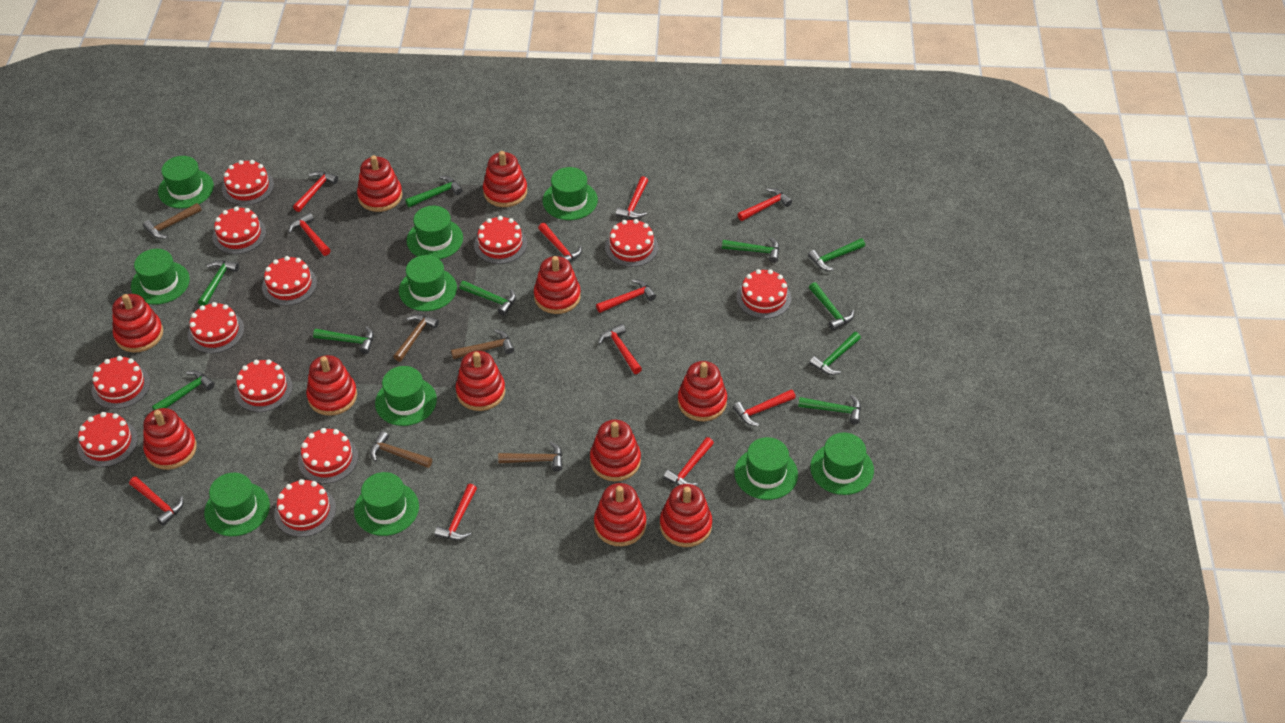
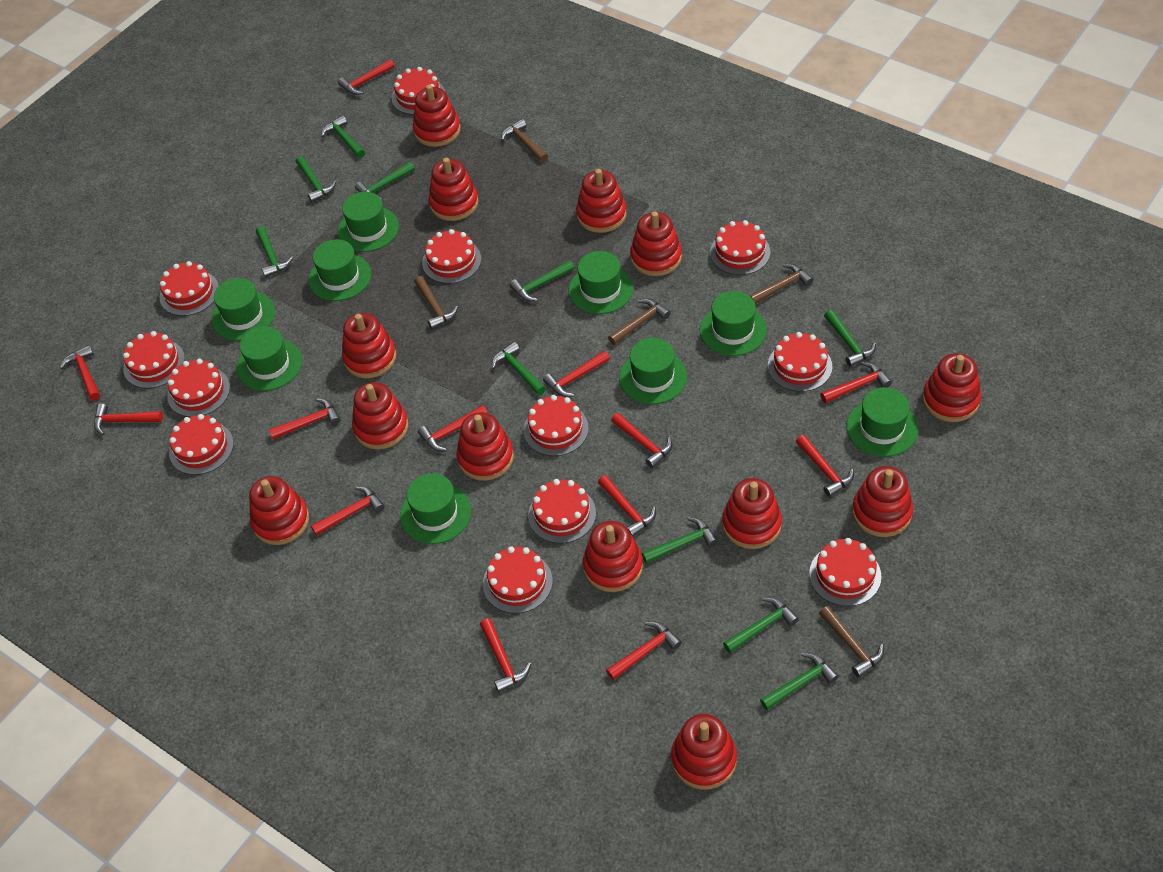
green hat: [131,249,190,305] [158,156,214,209] [204,473,270,536] [354,472,419,536] [375,366,437,426] [399,255,457,311] [407,206,463,259] [543,167,598,220] [734,437,798,500] [810,433,874,495] = 10 -> [211,278,275,341] [236,326,302,391] [308,239,371,301] [337,192,399,252] [400,473,471,544] [568,251,633,314] [619,338,687,404] [700,291,767,356] [846,387,918,457] = 9
red hammer: [129,476,183,526] [288,212,331,256] [293,171,338,212] [435,484,477,540] [538,223,582,262] [596,279,656,313] [598,324,642,374] [616,176,648,219] [663,437,714,486] [733,389,796,426] [737,188,792,221] = 11 -> [60,345,100,401] [94,404,163,435] [269,398,341,440] [311,486,385,536] [338,59,395,95] [418,405,488,451] [480,618,531,692] [543,351,610,397] [598,475,656,537] [606,622,682,680] [611,413,672,468] [796,435,854,497] [820,362,892,403] = 13
red stacking toy: [112,294,163,353] [143,408,197,470] [306,355,357,416] [357,155,402,212] [456,351,505,411] [483,151,527,207] [534,256,581,314] [590,420,641,481] [594,483,646,546] [660,484,712,547] [678,361,727,421] = 11 -> [249,476,309,545] [342,313,396,378] [352,382,408,450] [413,85,461,147] [428,158,479,221] [456,412,514,481] [576,169,626,233] [583,521,643,592] [630,211,682,276] [671,714,737,790] [722,478,782,549] [852,466,913,537] [922,353,981,422] = 13

